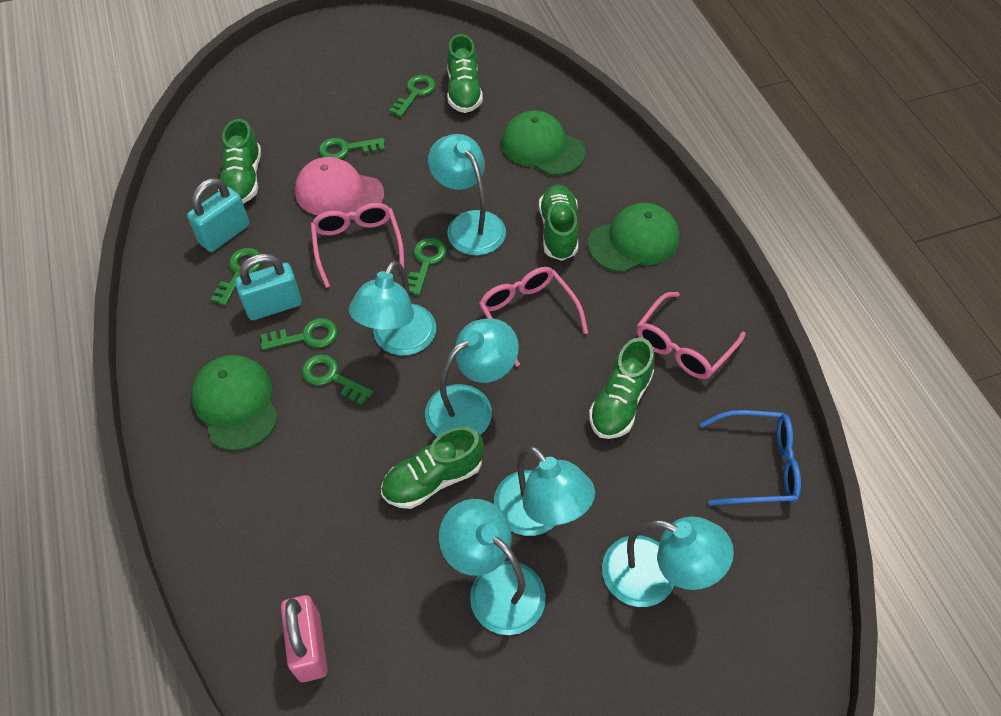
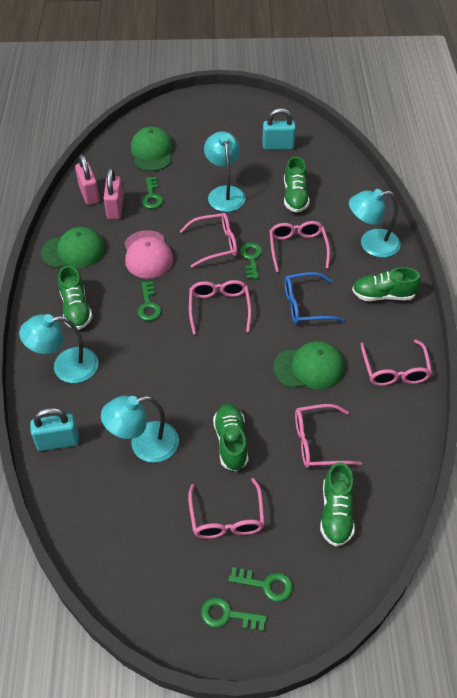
green key: [210,248,262,306] [260,318,338,350] [302,354,373,405] [319,138,385,159] [389,75,436,117] [408,238,447,296] = 6 -> [138,281,161,321] [142,177,163,209] [201,597,267,631] [228,567,293,602] [240,243,262,279] = 5
pink glasses: [311,203,404,288] [479,267,588,367] [637,292,746,379] = 3 -> [180,213,237,268] [188,478,265,539] [189,280,252,334] [269,221,330,272] [295,404,362,468] [361,339,432,386] = 6
pink padlock: [281,595,328,682] = 1 -> [75,154,100,205] [103,168,123,219] = 2
turquoise lamp: [349,261,436,355] [425,318,519,437] [428,134,506,255] [439,499,546,635] [494,446,595,536] [602,517,734,607] = 6 -> [19,314,98,383] [101,396,179,463] [204,131,246,212] [349,189,401,258] = 4

